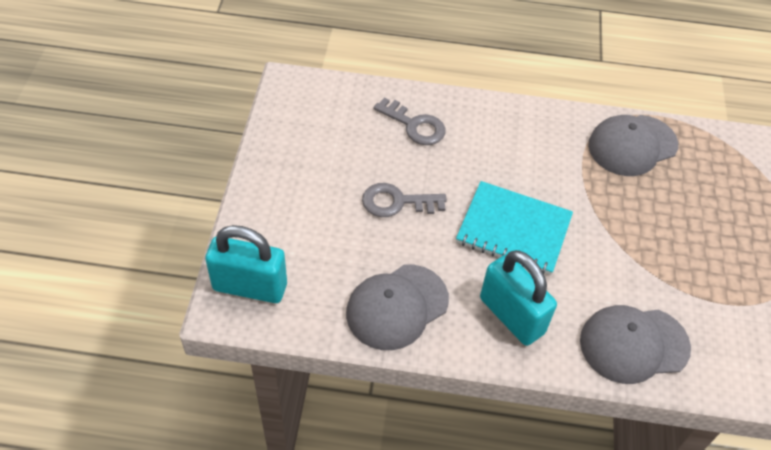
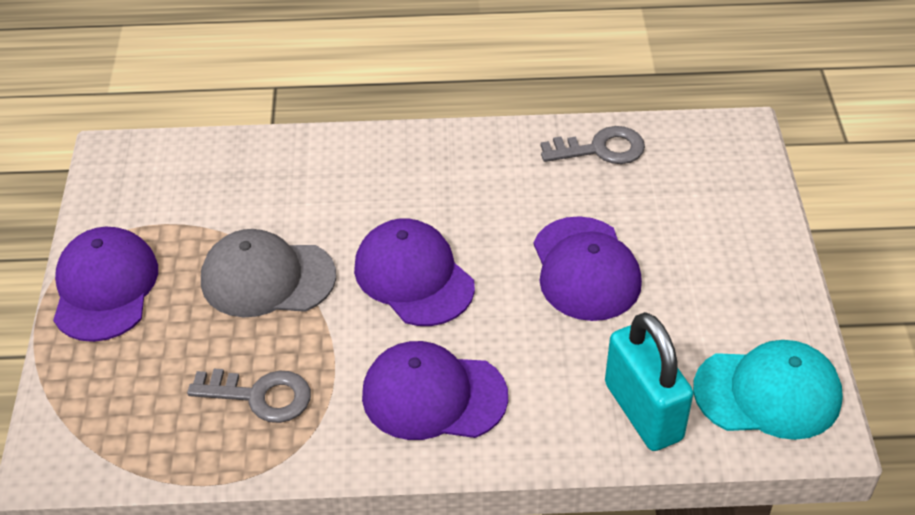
grey cap: [346,265,449,350] [580,305,691,384] [588,115,678,176] = 3 -> [201,229,336,317] = 1
purple cap: none = 0 -> [53,227,158,342] [354,218,475,326] [362,341,508,440] [534,216,642,321] = 4
turquoise cap: none = 0 -> [693,340,843,440] = 1
turquoise notebook: [456,181,573,275] = 1 -> none = 0
turquoise padlock: [205,225,287,303] [480,250,557,346] = 2 -> [605,312,694,451] = 1

